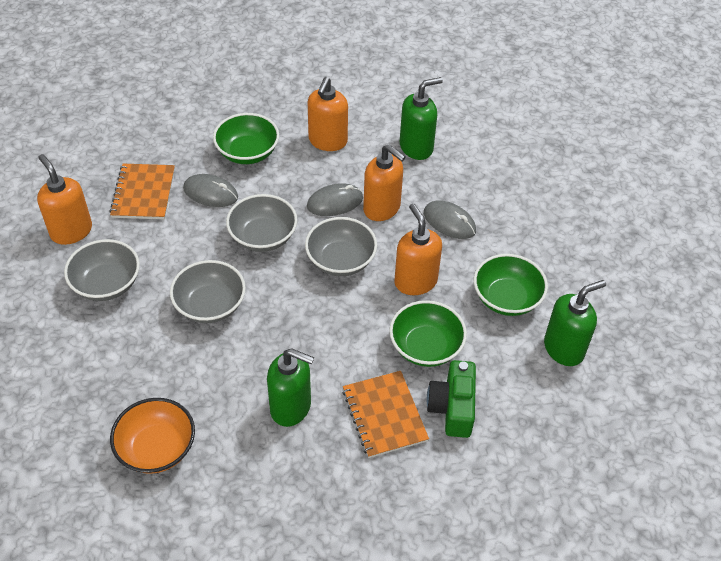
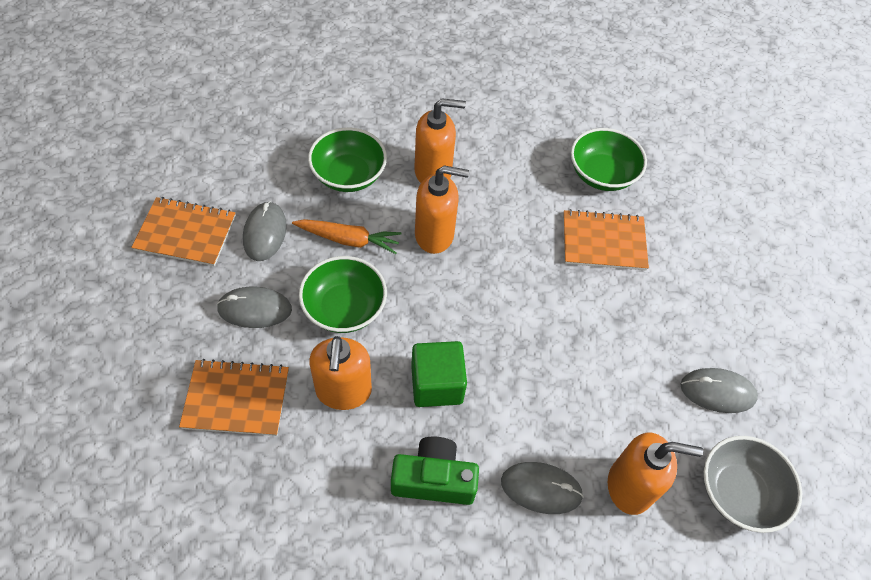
green cube: none = 0 -> [411,341,467,407] = 1
green soap dispenser: [267,348,314,427] [400,77,443,160] [544,280,606,366] = 3 -> none = 0
grey bowl: [64,239,140,301] [170,260,246,323] [226,194,297,252] [305,217,377,276] = 4 -> [704,436,802,533] = 1
grey mouse: [183,174,238,207] [307,183,363,216] [424,200,476,239] = 3 -> [217,287,292,328] [243,201,287,261] [501,462,584,514] [680,368,758,413] = 4
orange bowl: [110,398,195,474] = 1 -> none = 0
orange carrot: none = 0 -> [292,219,402,254] = 1
orange notebook: [109,164,175,219] [343,371,429,458] = 2 -> [131,197,236,266] [179,359,289,436] [563,209,649,270] = 3

